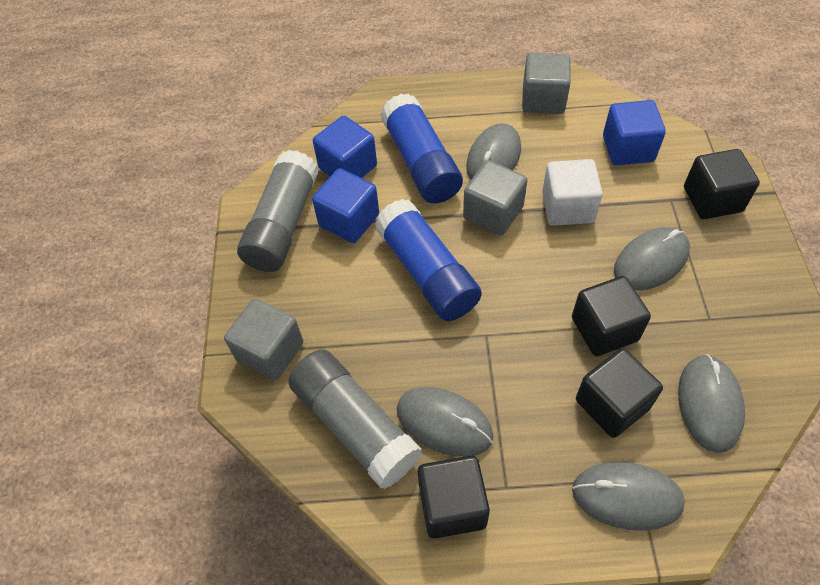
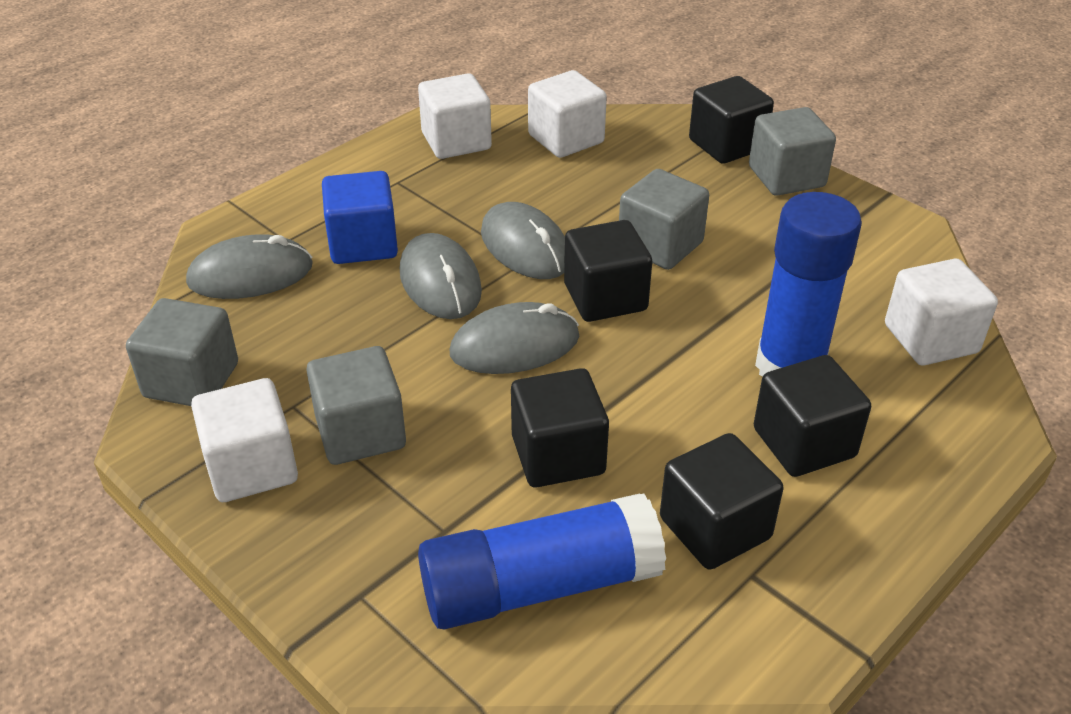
black cube: [418,456,490,539] [572,276,651,356] [576,348,663,438] [684,149,760,219] = 4 -> [511,368,609,487] [564,220,652,322] [660,433,784,570] [689,76,774,164] [754,355,871,477] = 5
blue cube: [312,168,379,243] [313,116,377,178] [603,100,666,165] = 3 -> [322,171,398,264] = 1
grey cube: [224,299,303,381] [463,160,528,235] [522,53,571,114] = 3 -> [126,298,238,406] [306,346,406,465] [619,169,709,270] [749,107,836,196] = 4
grey glue stick: [237,150,319,272] [288,349,422,489] = 2 -> none = 0
grey mouse: [397,387,493,457] [466,123,521,180] [572,462,685,531] [614,227,690,290] [678,354,745,453] = 5 -> [186,234,313,299] [400,233,482,319] [450,302,579,374] [481,202,565,279] = 4
white cube: [542,159,603,226] = 1 -> [191,378,298,502] [418,73,492,159] [528,70,607,158] [885,259,998,365] = 4

